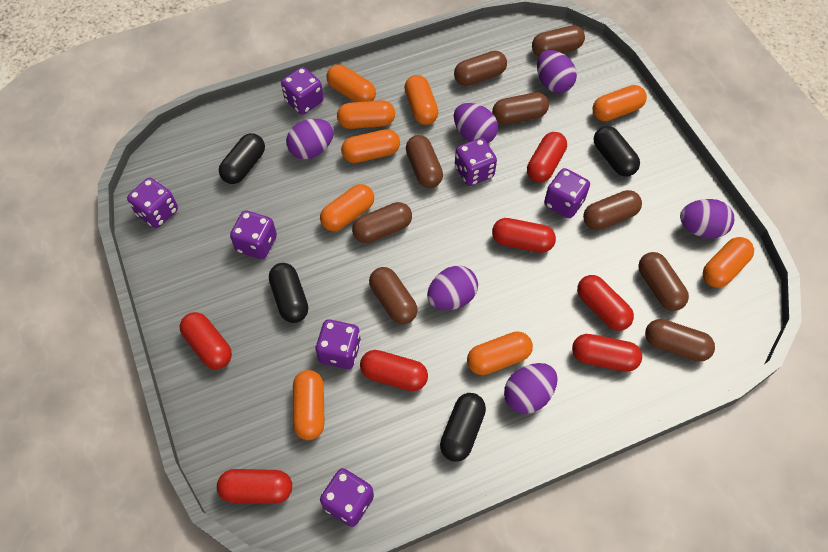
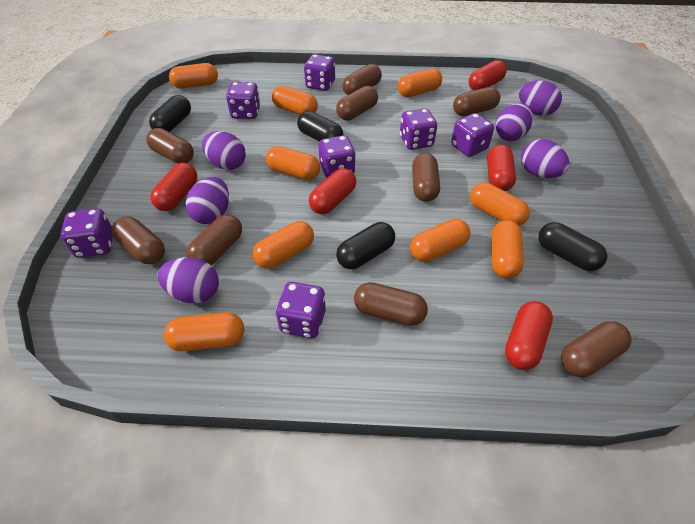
red capsule: [180,312,232,369] [217,469,292,504] [360,350,428,391] [492,218,556,253] [527,132,567,182] [572,334,642,372] [577,275,634,331] = 7 -> [151,163,197,211] [309,168,356,214] [469,60,507,91] [487,145,516,191] [505,301,553,370] = 5

